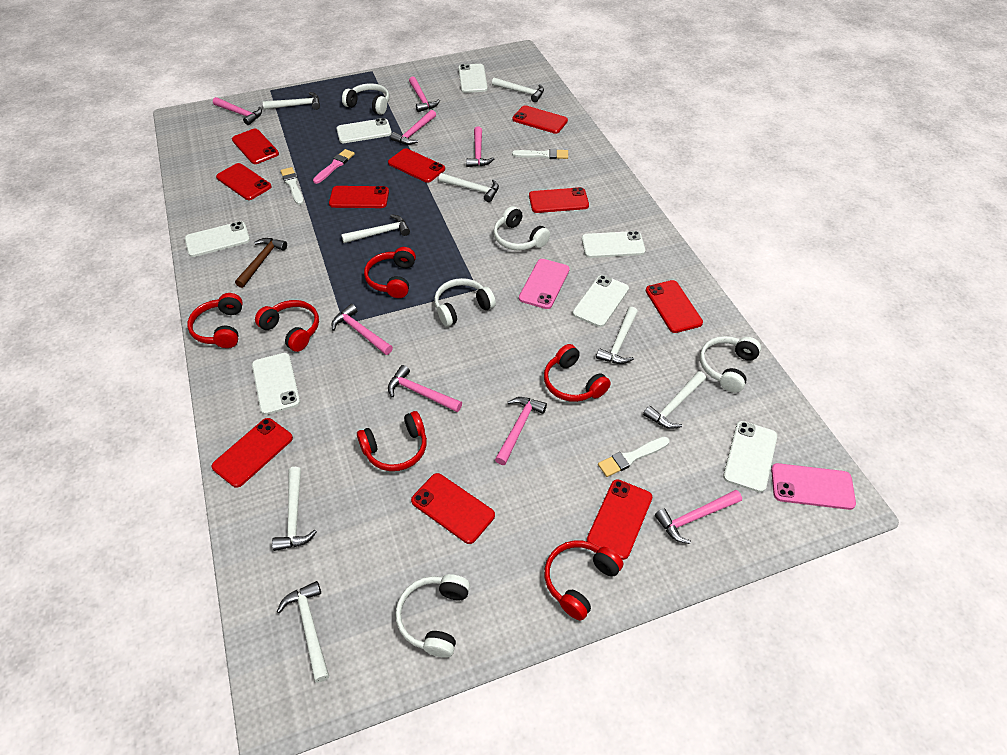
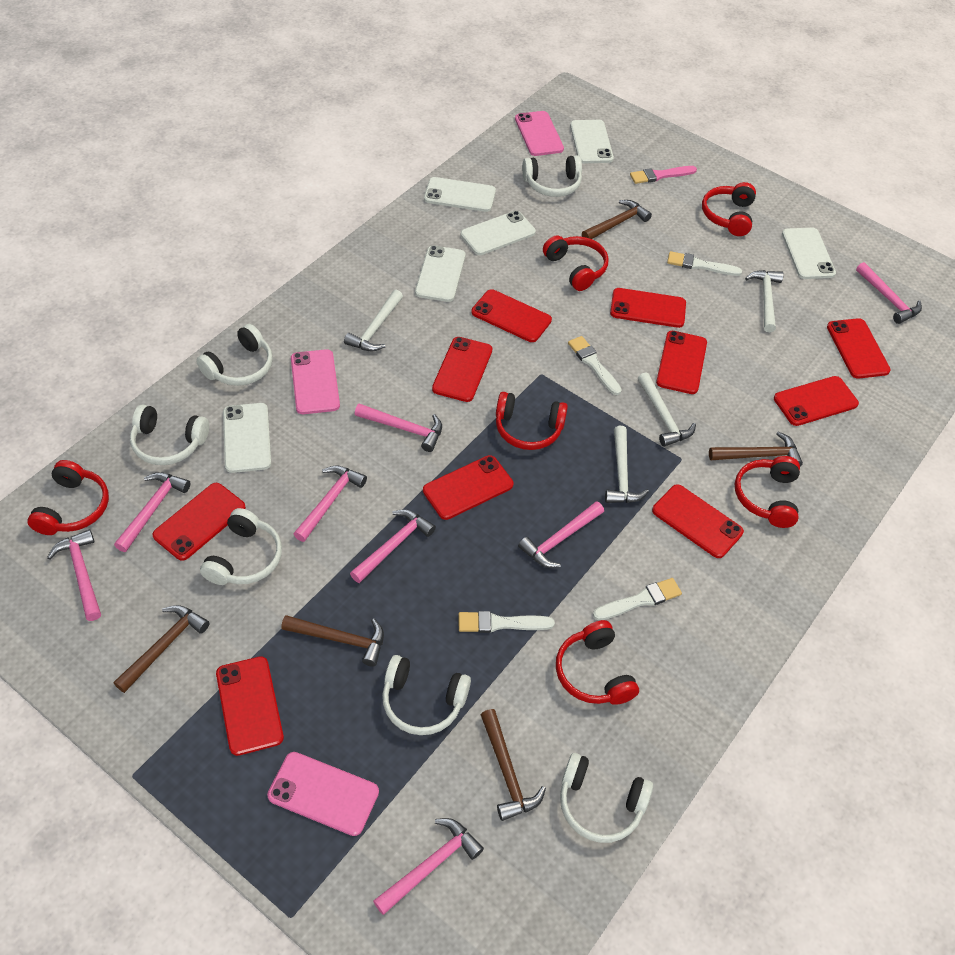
brown hammer: [235,238,287,288] = 1 -> [113,605,210,693] [281,615,384,667] [481,709,546,821] [582,200,652,239] [709,432,803,466] = 5
pink phone: [519,259,570,309] [771,463,856,510] = 2 -> [267,752,379,836] [291,349,340,414] [515,111,564,156] = 3
white brush: [281,167,304,205] [512,149,568,159] [598,436,669,477] = 3 -> [459,611,555,633] [568,336,622,395] [593,578,682,620] [667,251,742,276] = 4
white hammer: [263,92,320,110] [272,467,317,551] [277,581,329,683] [341,214,410,243] [439,173,499,202] [492,78,544,102] [596,307,638,364] [643,371,706,429] = 8 -> [344,290,403,351] [605,426,649,503] [638,373,696,447] [745,270,784,332] = 4
white headphones: [342,83,389,115] [396,574,470,658] [434,278,496,327] [494,206,550,251] [700,336,761,393] = 5 -> [130,404,209,465] [196,324,273,386] [200,508,282,585] [382,655,471,735] [522,155,582,197] [560,753,653,843] = 6
white phone: [185,221,250,257] [252,353,300,415] [336,118,392,143] [458,64,488,93] [572,275,629,327] [582,231,646,258] [723,421,777,493] = 7 -> [223,403,271,473] [415,245,465,302] [424,177,496,212] [460,211,536,255] [570,120,614,163] [782,228,836,279] = 6

